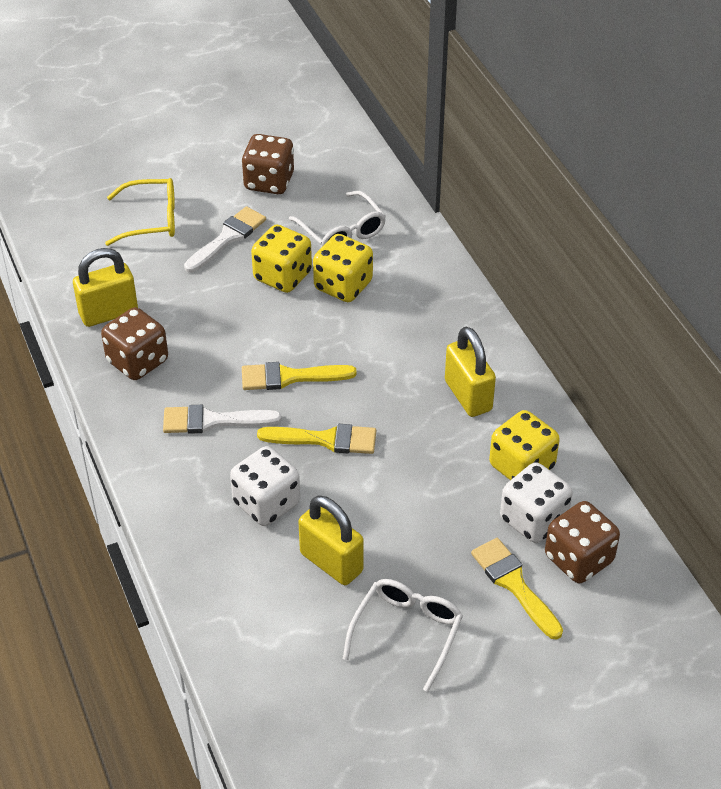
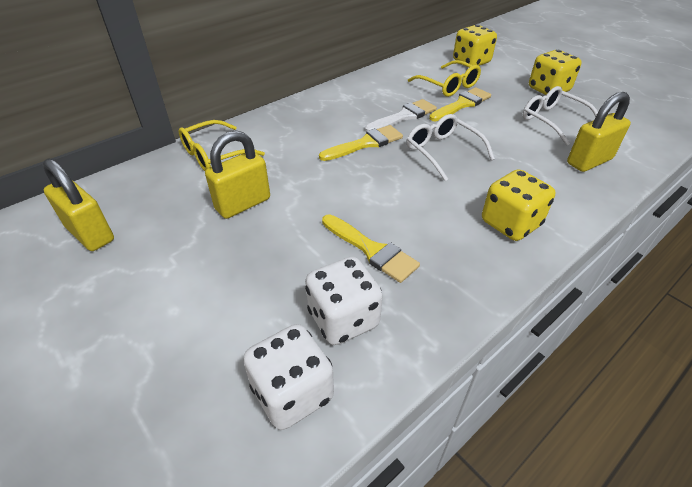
brown dice: [101,307,168,380] [241,134,294,194] [545,501,620,583] = 3 -> none = 0
white brush: [163,405,282,434] [184,206,266,272] = 2 -> [365,99,437,132] = 1
yellow glasses: [105,178,175,246] = 1 -> [179,120,265,171] [408,60,481,97] = 2

